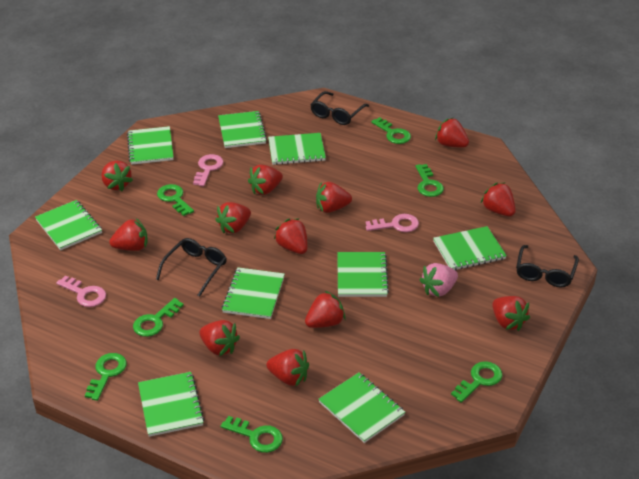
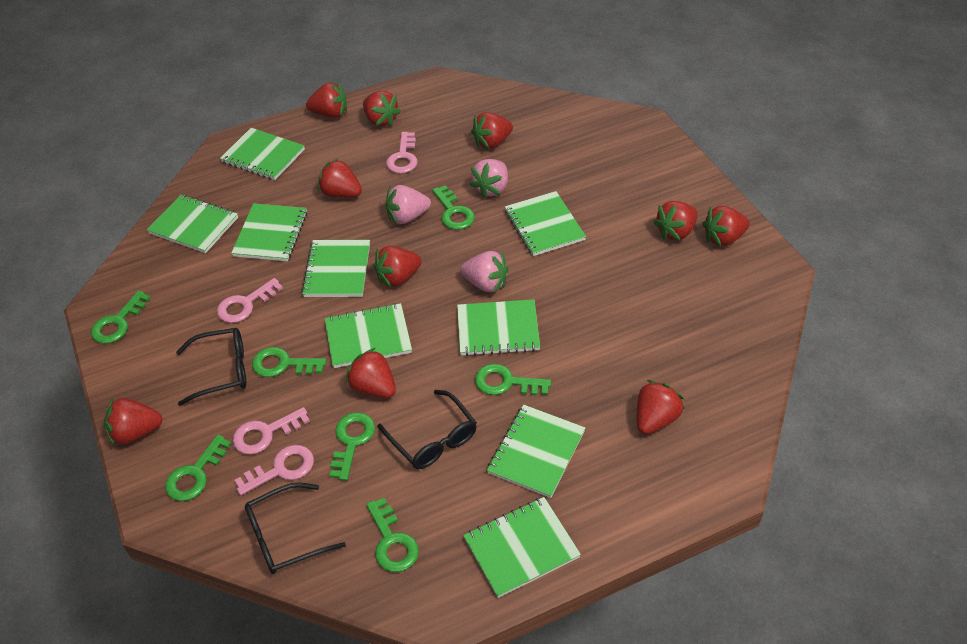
pink key: [56,275,106,307] [193,154,224,187] [366,214,419,232] = 3 -> [217,278,283,323] [233,407,310,455] [234,445,314,495] [386,132,418,174] = 4
pink strawberry: [420,263,458,297] = 1 -> [386,185,431,224] [460,251,508,293] [470,159,508,198] = 3
red strawberry: [101,160,133,191] [109,218,148,251] [199,320,240,356] [215,202,251,233] [248,165,283,195] [266,349,309,386] [274,218,307,254] [305,291,346,328] [316,182,352,213] [435,118,469,147] [481,182,516,216] [492,296,530,331] = 12 -> [104,398,163,446] [306,82,347,118] [318,158,362,198] [346,348,396,398] [363,91,401,126] [374,246,422,287] [471,112,513,149] [637,380,684,434] [653,201,698,241] [702,206,750,246] = 10

